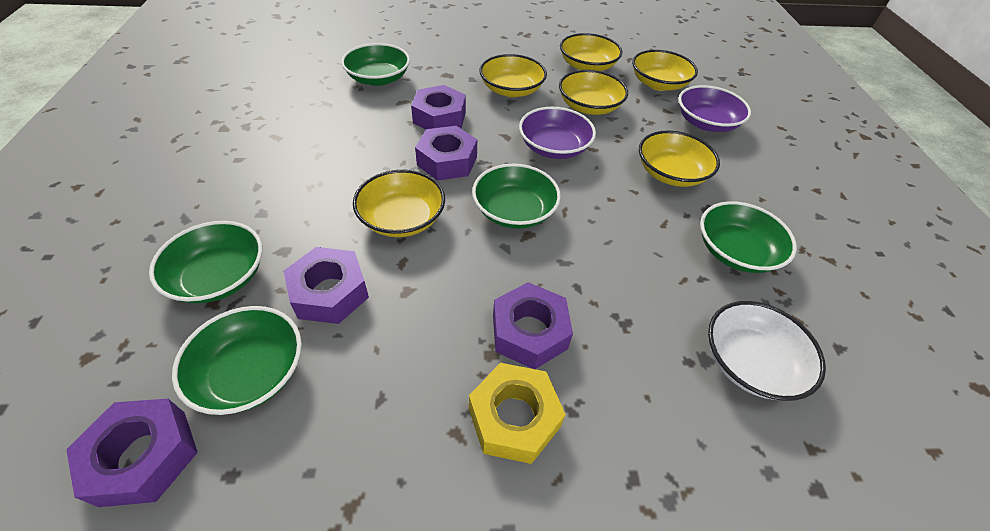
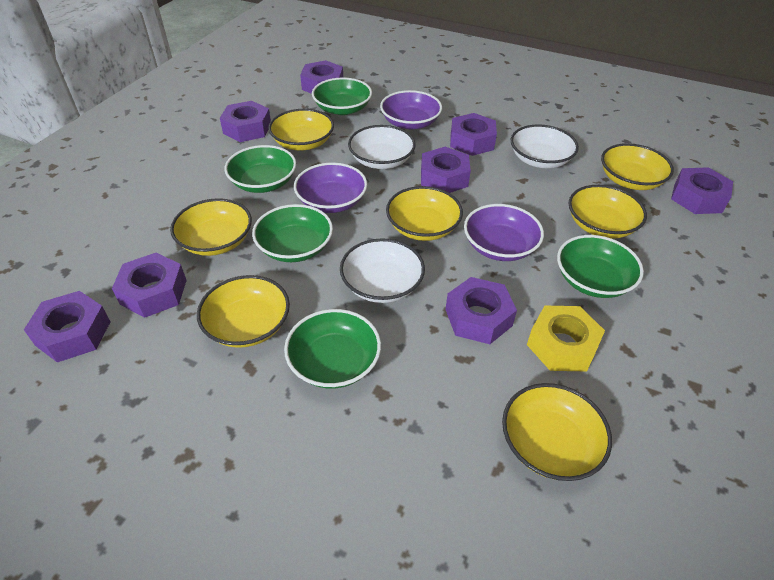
purple bowl: [519,107,596,159] [678,85,751,132] = 2 -> [294,162,367,213] [380,90,442,130] [464,204,544,261] = 3
purple nut: [66,399,198,507] [284,247,369,324] [411,85,466,130] [415,126,477,181] [493,282,573,369] = 5 -> [24,291,110,362] [112,253,187,318] [220,101,271,142] [300,60,343,94] [421,147,471,193] [445,277,517,344] [450,113,497,156] [671,167,733,214] = 8
white bowl: [708,301,826,401] = 1 -> [340,238,425,303] [348,125,416,169] [511,124,579,168] = 3
yellow bowl: [353,170,445,237] [480,54,547,97] [559,70,628,115] [560,33,622,71] [632,50,698,91] [639,131,720,187] = 6 -> [170,198,252,256] [197,275,290,348] [268,109,334,151] [386,186,463,241] [502,383,612,481] [568,185,647,239] [601,143,674,190] = 7

